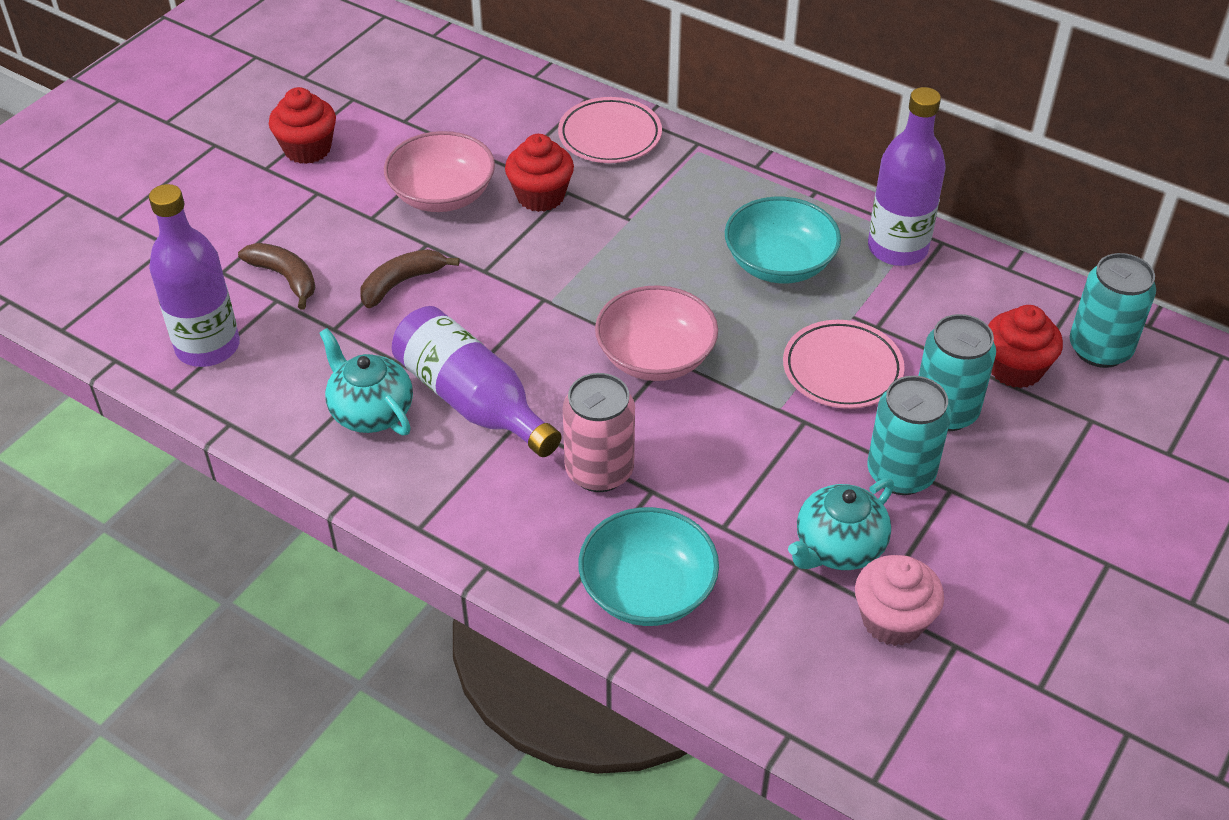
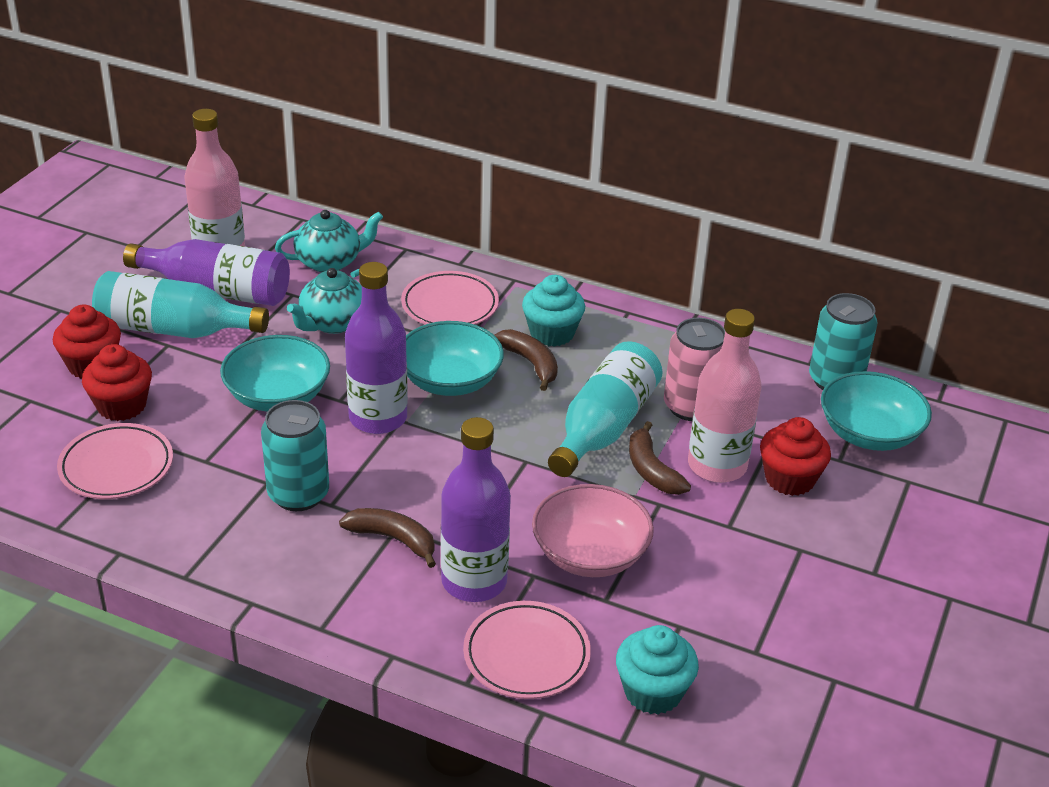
brown banana: [238,243,316,309] [360,249,460,308] = 2 -> [339,508,436,568] [494,329,558,391] [629,421,691,495] = 3
pink bottle: none = 0 -> [184,109,245,247] [688,309,761,483] = 2
pink bowl: [384,131,495,212] [595,285,718,381] = 2 -> [532,484,654,577] = 1
pink cupcake: [855,555,944,646] = 1 -> none = 0
pink plate: [558,97,662,163] [783,320,905,409] = 2 -> [57,423,173,499] [401,271,499,325] [463,601,591,699] = 3
turquoise bottle: none = 0 -> [92,271,269,338] [548,341,662,477] = 2
turquoise bowl: [578,507,719,626] [725,197,841,283] = 2 -> [220,335,330,412] [406,321,504,396] [821,371,932,451] = 3
turquoise can: [867,376,951,495] [918,314,996,431] [1070,253,1156,368] = 3 -> [261,400,329,511] [809,293,878,390] = 2
turquoise cupcake: none = 0 -> [522,275,585,347] [616,625,699,714] = 2

